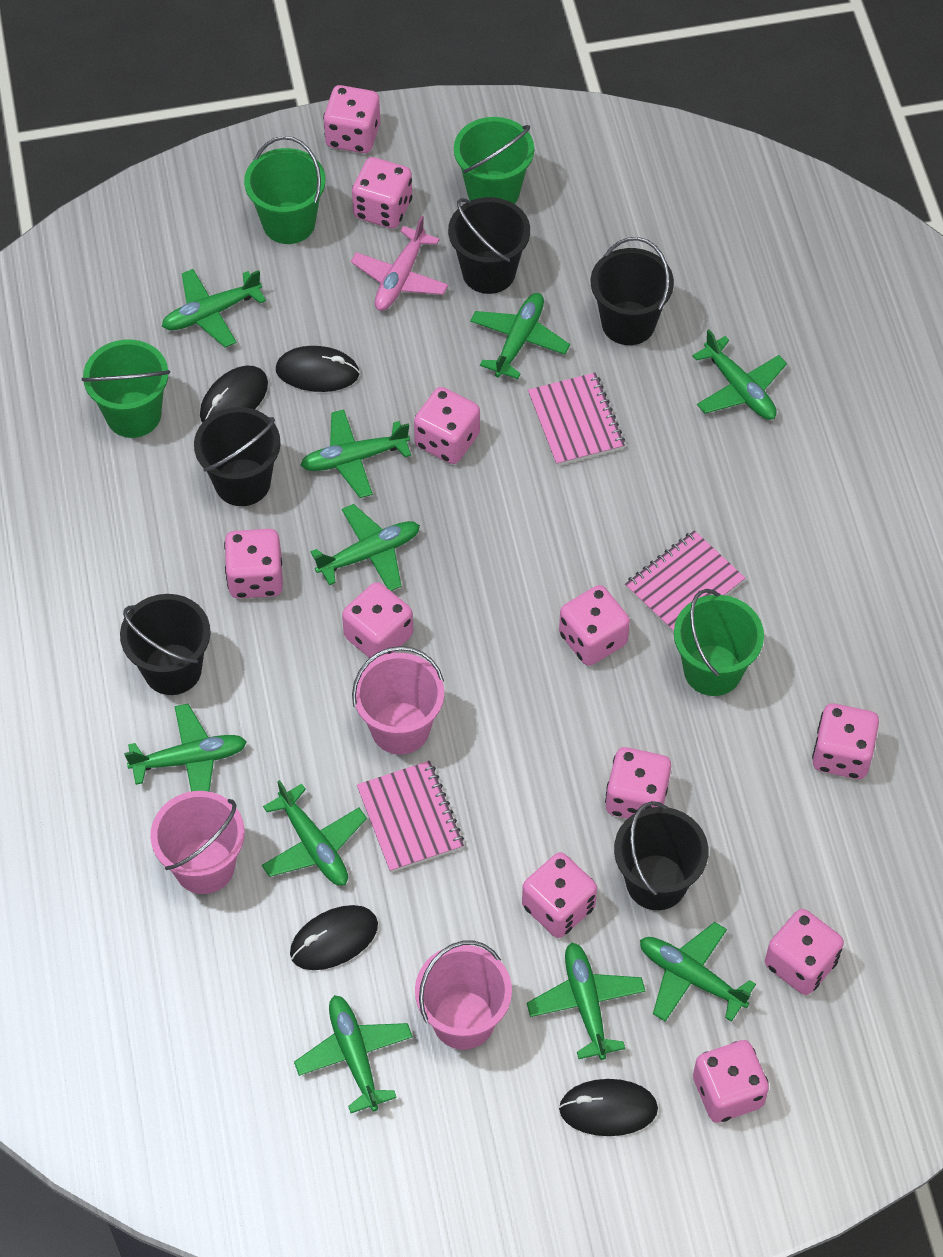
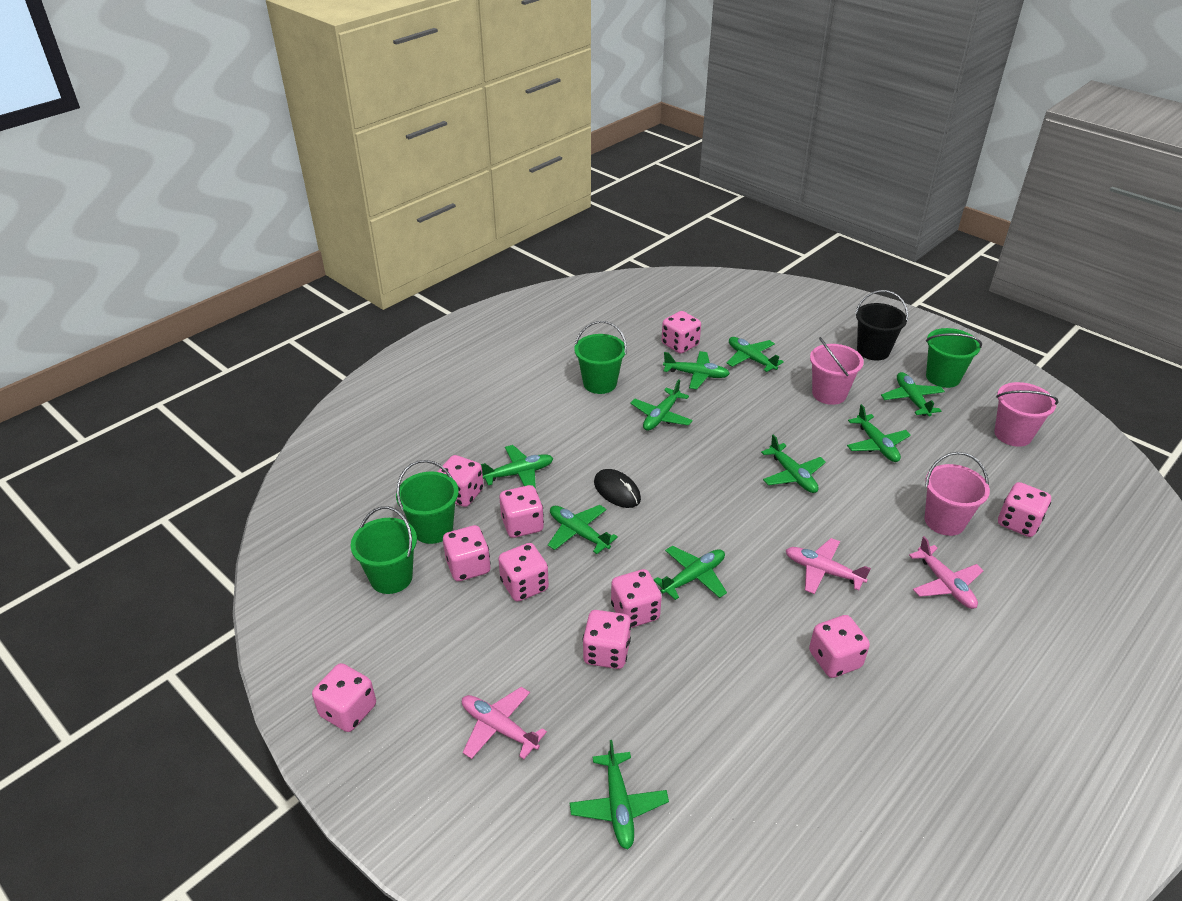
black bucket: [120,594,211,695] [194,407,281,506] [448,197,530,294] [591,237,674,345] [614,801,709,910] = 5 -> [855,290,908,360] = 1
black mouse: [200,365,268,423] [276,346,360,392] [290,905,378,970] [559,1079,658,1136] = 4 -> [594,469,641,508] = 1
pink dice: [224,529,283,599] [323,85,380,153] [342,582,413,658] [352,157,412,229] [414,387,480,464] [522,852,597,938] [559,585,630,666] [605,747,671,819] [693,1040,769,1123] [765,909,844,995] [812,703,879,779] = 11 -> [312,663,376,732] [437,455,484,507] [443,525,491,581] [498,543,549,602] [500,485,544,538] [583,610,631,669] [611,569,662,628] [662,311,701,354] [809,615,870,678] [998,482,1051,537] = 10
pink notebook: [357,761,464,873] [528,372,625,466] [625,530,745,633] = 3 -> none = 0
pink plane: [351,216,448,311] = 1 -> [462,687,547,759] [786,538,871,594] [909,536,984,609] = 3

